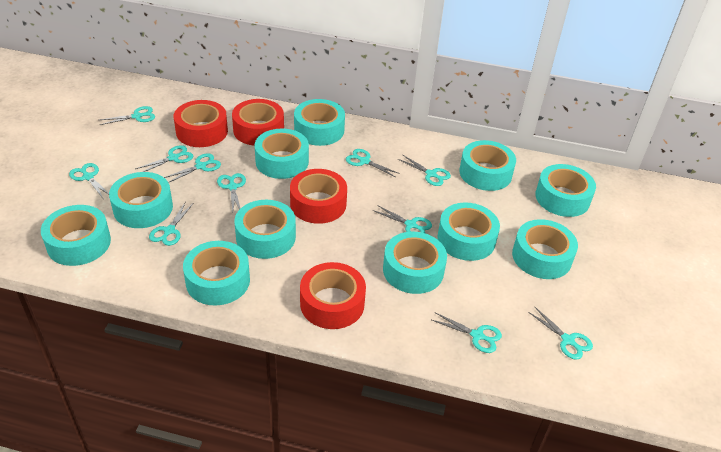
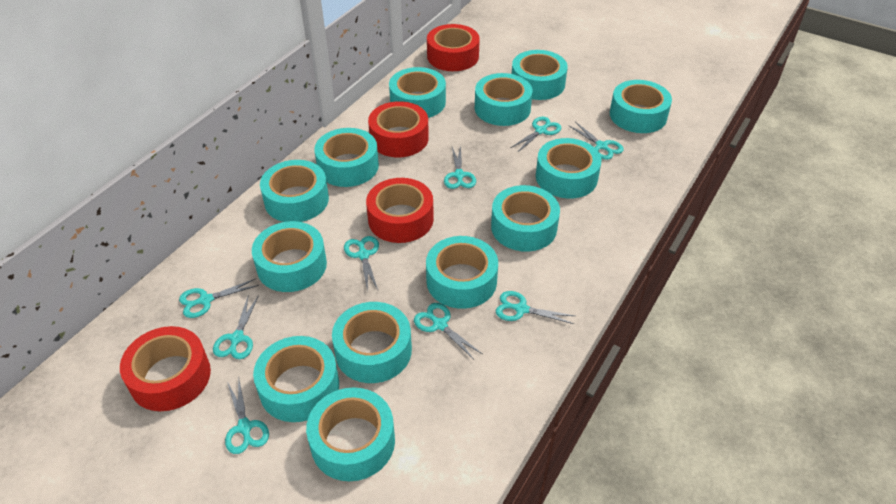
turquoise scissors: [69,163,109,198] [100,106,155,125] [135,145,193,172] [149,203,193,246] [164,153,221,183] [217,173,246,212] [346,149,400,177] [373,205,432,233] [398,155,451,186] [432,312,502,353] [528,307,593,360] = 11 -> [179,279,259,318] [213,295,259,359] [225,377,269,454] [344,236,379,292] [414,303,482,360] [444,146,476,189] [496,291,575,324] [510,117,561,153] [569,122,624,160] = 9
turquoise tape: [41,205,111,266] [109,172,173,228] [183,241,250,306] [234,200,296,259] [255,129,309,179] [294,99,345,146] [383,232,447,294] [437,202,500,261] [459,140,516,191] [512,219,578,279] [535,164,596,217] = 11 -> [252,221,327,292] [253,336,339,422] [260,160,329,222] [306,387,395,481] [315,128,379,187] [332,302,412,383] [389,67,446,118] [426,236,498,309] [475,73,532,126] [491,185,560,252] [512,50,568,100] [536,138,601,199] [610,80,672,133] = 13

